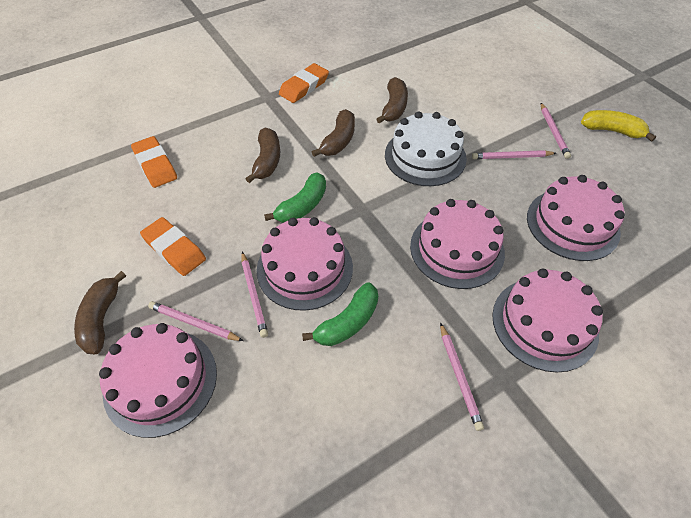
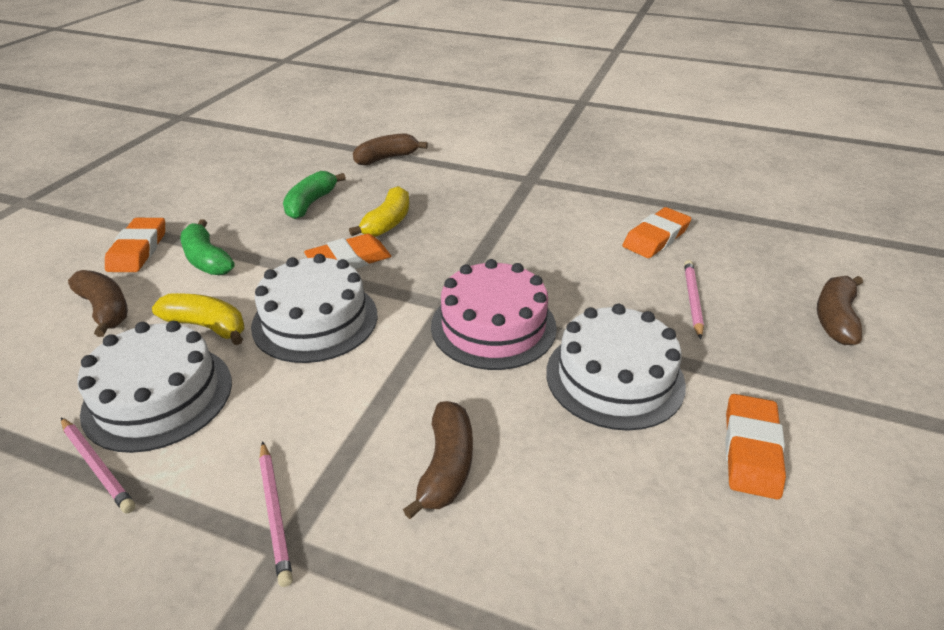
orange eraser: [131,136,177,188] [140,217,206,276] [279,63,329,103] = 3 -> [105,218,165,272] [304,234,391,269] [623,207,691,258] [725,394,786,499] = 4
pink cake: [99,323,217,438] [257,217,353,311] [410,199,505,289] [492,268,603,372] [527,175,625,261] = 5 -> [431,259,557,370] = 1
pink pencil: [148,301,243,341] [242,252,268,338] [440,323,484,431] [472,150,556,159] [541,103,571,159] = 5 -> [61,417,136,513] [259,441,293,587] [684,260,704,339] = 3
white cake: [385,111,467,186] = 1 -> [77,321,232,453] [251,254,378,363] [546,304,686,431] = 3
yellow banana: [581,110,656,142] = 1 -> [152,293,244,345] [349,186,409,237] = 2

